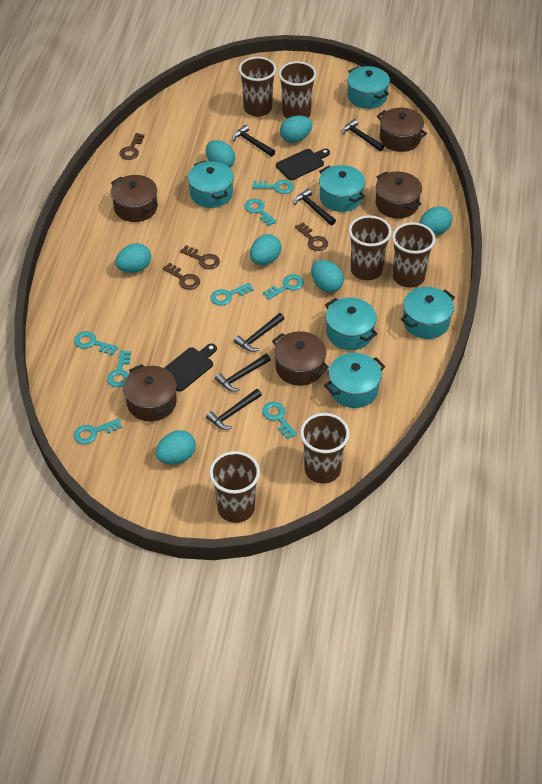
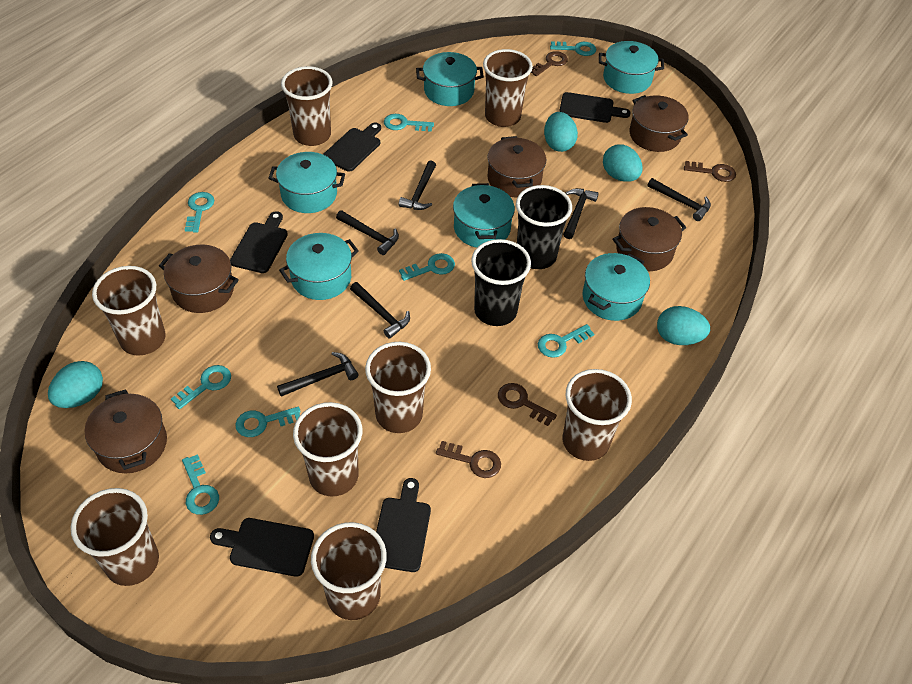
black cup: none = 0 -> [471,239,531,326] [516,185,572,269] = 2
black cutting board: [164,344,217,392] [276,149,330,180] = 2 -> [210,518,314,577] [230,211,288,273] [323,123,381,172] [376,478,431,572] [559,92,630,123] = 5
brown cup: [209,451,260,523] [239,57,277,117] [278,61,316,119] [300,413,350,484] [349,215,392,280] [392,222,436,288] = 6 -> [71,488,159,586] [92,266,166,356] [281,66,333,146] [293,402,362,496] [311,522,387,620] [365,342,431,433] [483,49,533,127] [563,369,632,461] = 8
turquoise egg: [115,243,151,273] [156,430,196,464] [206,140,235,168] [250,234,282,265] [280,115,312,143] [311,260,344,293] [420,206,452,235] = 7 -> [48,361,103,408] [544,112,578,152] [603,145,643,182] [657,306,710,345] = 4

